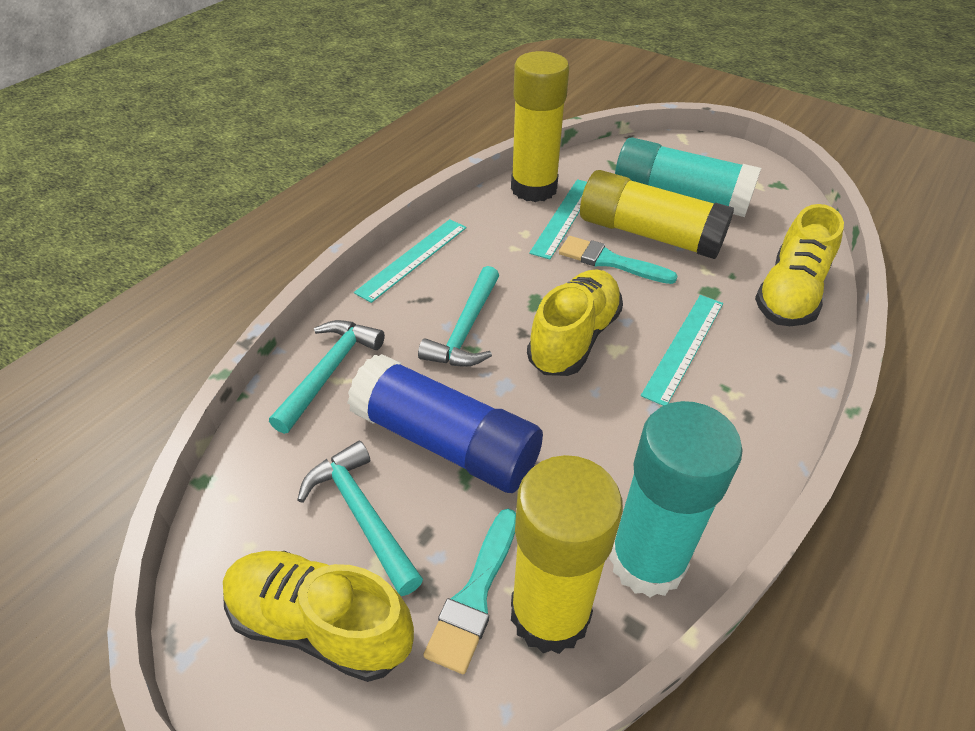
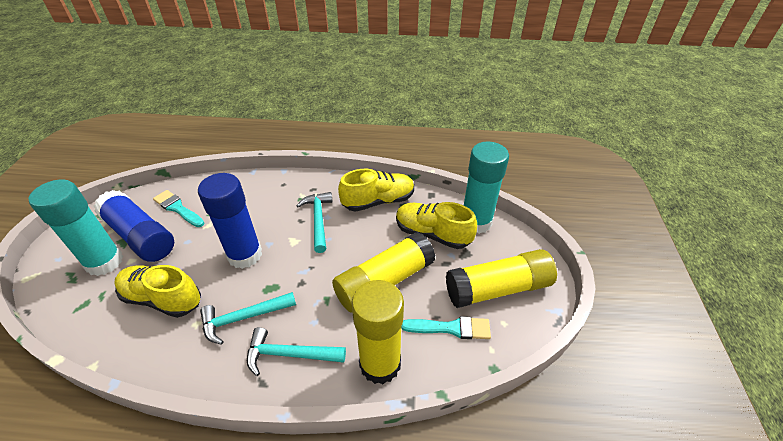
blue glue stick: [347,354,543,493] = 1 -> [94,190,174,262] [198,173,262,269] = 2
turquoise ruler: [354,219,467,303] [529,179,587,259] [641,295,723,406] = 3 -> none = 0

